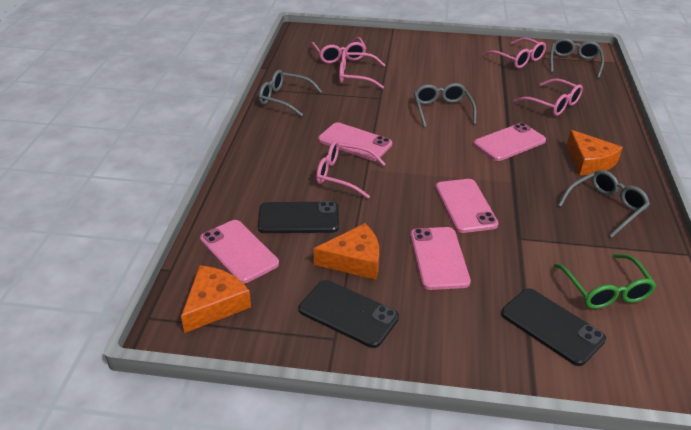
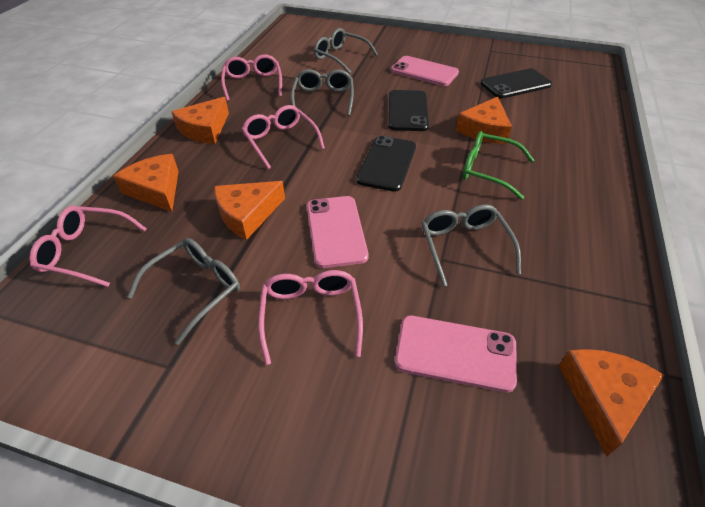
orange cheese: [181,265,251,333] [313,223,379,280] [567,130,623,175] = 3 -> [113,154,179,212] [171,97,229,144] [214,181,285,240] [456,97,512,144] [559,349,664,456] = 5
pink glasses: [311,37,366,64] [316,140,386,199] [339,50,386,89] [483,37,546,68] [514,78,583,116] = 5 -> [29,206,147,287] [221,54,282,101] [242,105,325,169] [258,270,363,365] = 4
pink phone: [200,220,279,284] [318,122,392,161] [410,227,471,290] [435,179,498,233] [473,123,546,161] = 5 -> [307,196,369,268] [391,56,459,86] [395,315,517,393] = 3

